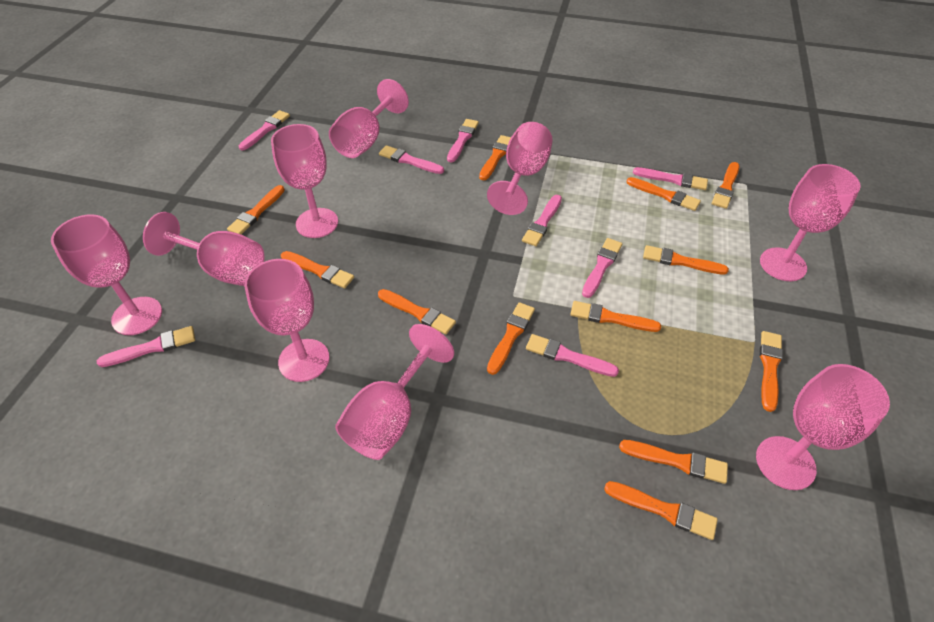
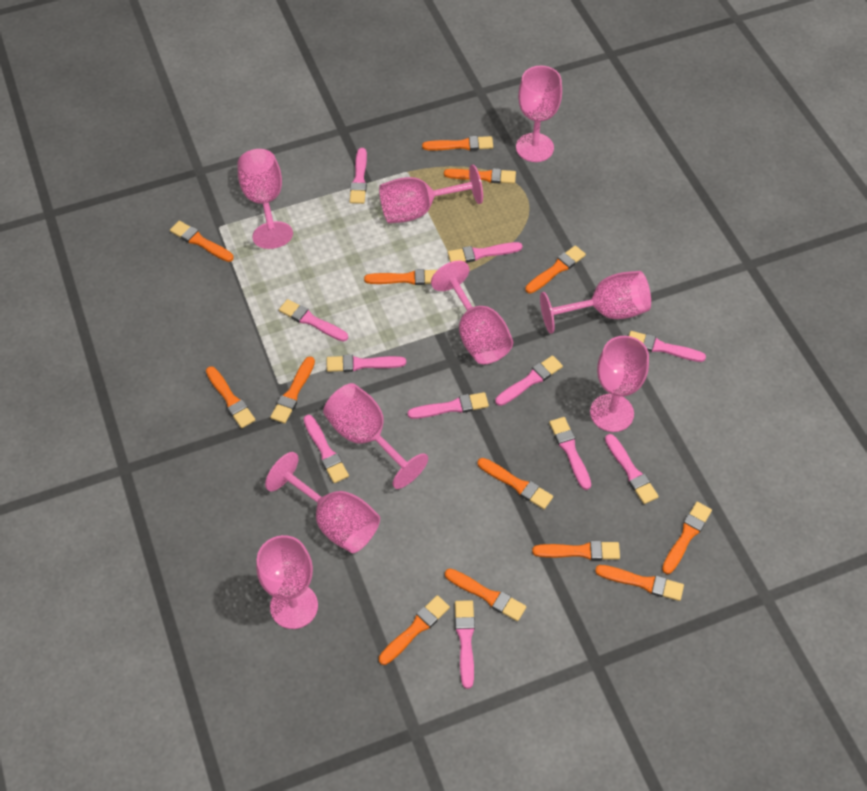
orange brush: [227,185,285,234] [281,251,354,288] [378,289,456,334] [479,135,511,181] [487,302,535,375] [570,301,661,332] [604,481,718,540] [619,440,728,484] [627,177,701,211] [643,245,729,275] [712,162,739,209] [760,331,783,412] = 12 -> [170,221,234,262] [206,366,255,428] [270,356,315,424] [364,269,437,285] [379,595,450,665] [422,136,493,150] [444,168,516,184] [445,569,526,621] [477,458,553,509] [525,245,586,294] [532,541,620,560] [595,565,684,601] [662,502,712,574] = 13
pink brush: [97,326,195,367] [238,110,290,150] [379,145,444,174] [447,119,479,162] [522,195,562,246] [526,334,619,377] [582,238,622,298] [633,167,708,190] = 8 -> [279,299,348,342] [304,415,349,483] [327,355,406,372] [350,148,367,204] [407,392,489,419] [448,242,522,263] [455,600,475,689] [495,355,563,406] [549,417,591,490] [605,434,659,504] [629,331,706,362] = 11

